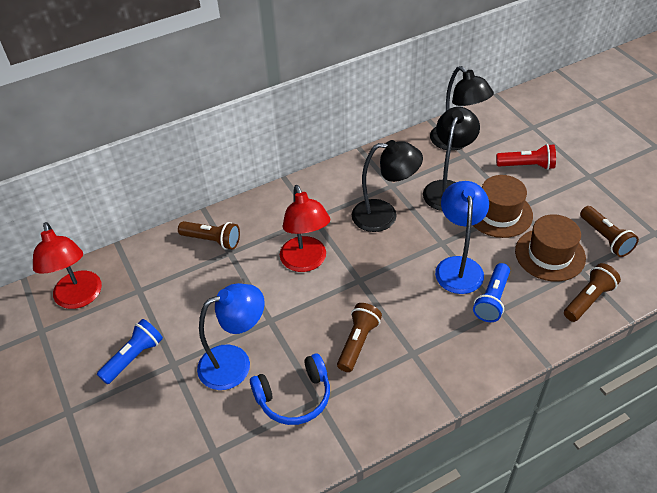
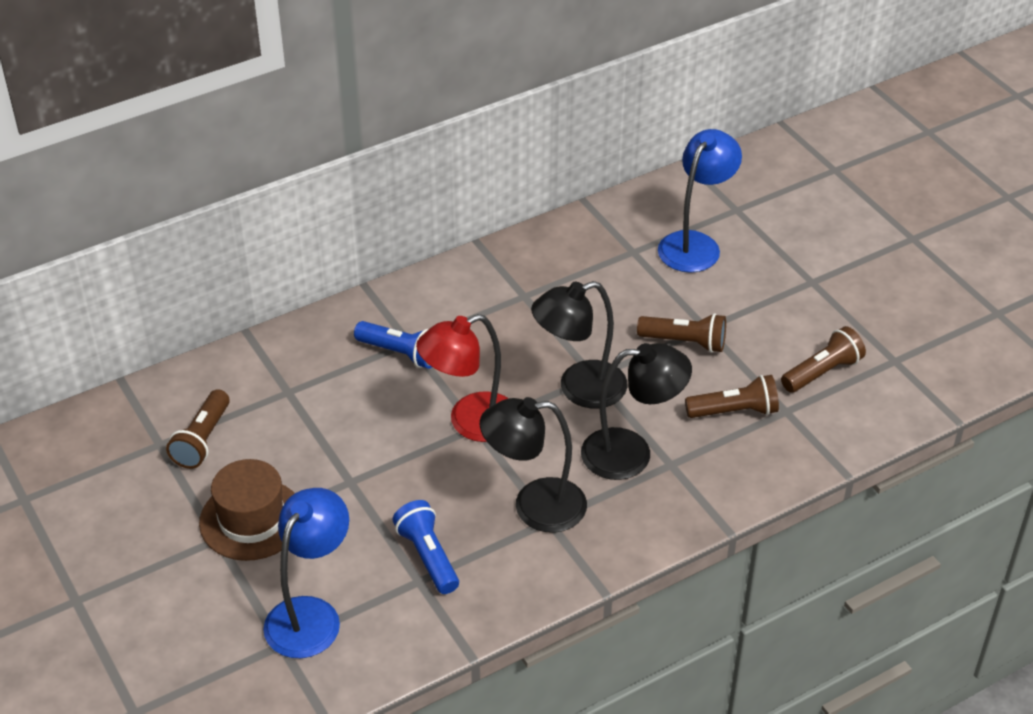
blue headphones: [250,353,330,425] = 1 -> none = 0
brown hat: [473,175,533,238] [515,214,586,282] = 2 -> [199,459,295,561] = 1
red flashlight: [496,144,556,170] = 1 -> none = 0
red lamp: [33,222,102,309] [280,185,330,272] = 2 -> [416,314,509,442] = 1

